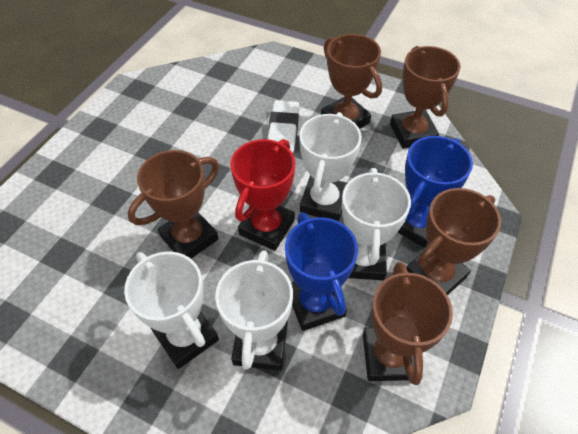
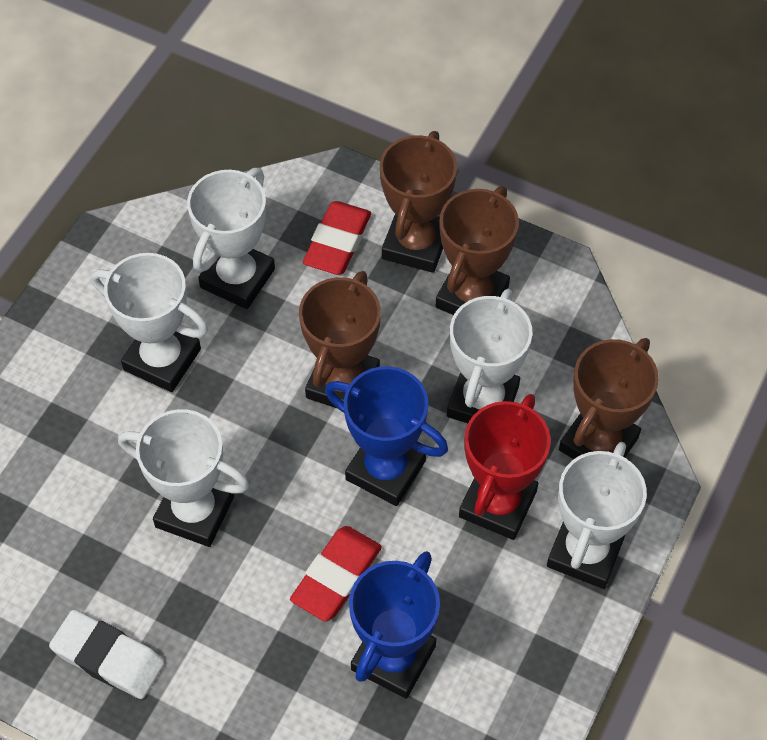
brown trophy: [128,150,219,259] [321,34,382,129] [363,262,453,385] [390,46,461,149] [406,188,501,295] = 5 -> [299,271,381,409] [380,131,457,273] [436,186,519,315] [559,338,659,459] = 4
red eraser: none = 0 -> [290,526,382,621] [303,201,371,275] = 2
white trophy: [124,251,219,369] [215,250,293,371] [299,112,362,221] [342,168,411,280] = 4 -> [91,253,208,392] [118,409,249,547] [187,168,275,309] [447,289,533,423] [547,442,647,589] = 5

